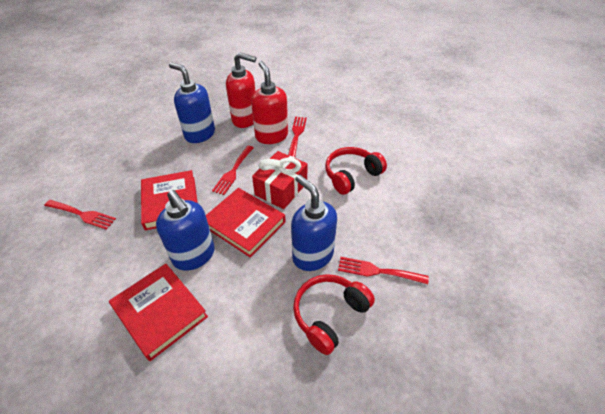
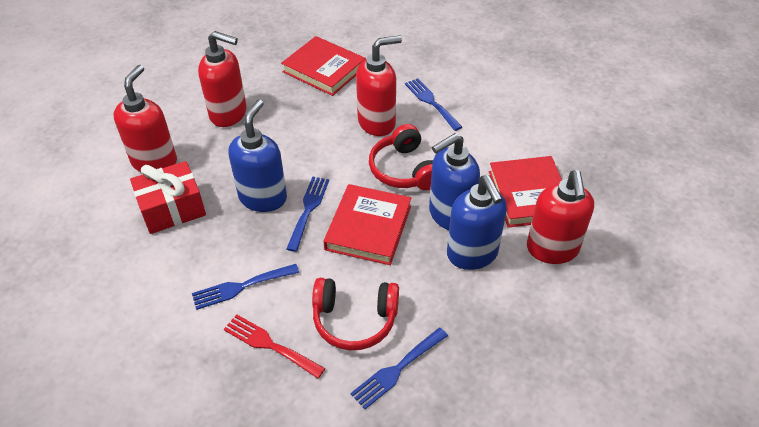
blue fork: none = 0 -> [192,264,299,310] [286,177,329,252] [351,328,448,409] [405,78,462,131] = 4
red fork: [44,200,116,230] [212,146,254,195] [288,117,307,157] [338,257,429,284] = 4 -> [224,314,325,379] = 1
red soap dispenser: [226,52,256,128] [251,61,288,144] = 2 -> [113,65,177,172] [198,31,247,127] [356,35,402,136] [527,170,594,264] = 4

